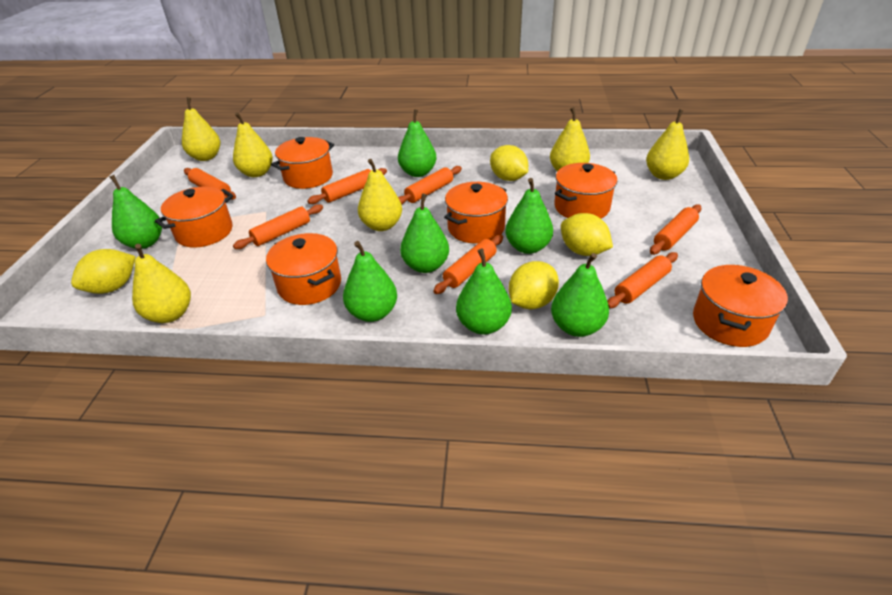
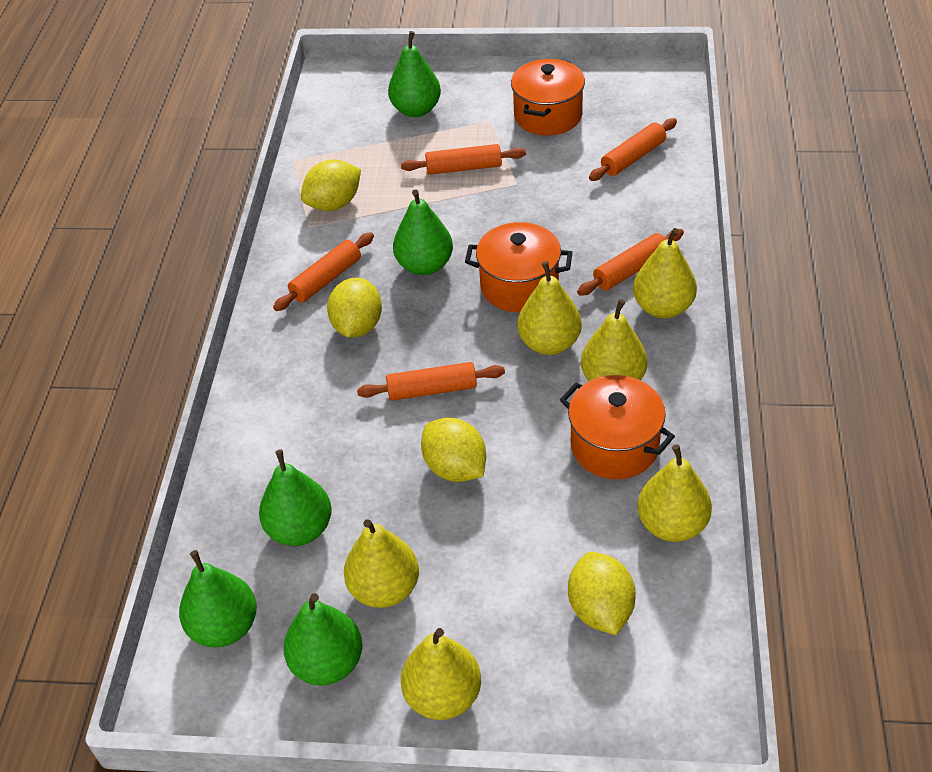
green pear: [110,175,162,249] [343,241,397,322] [398,109,437,177] [400,194,449,273] [456,249,512,335] [505,178,553,254] [551,253,609,337] = 7 -> [179,550,257,648] [259,450,332,546] [283,593,363,686] [388,31,441,117] [393,189,453,275] = 5
orange pot: [155,187,233,247] [266,233,341,305] [271,137,334,189] [444,182,508,244] [554,163,617,219] [693,265,788,347] = 6 -> [465,222,573,312] [511,59,585,135] [560,375,675,479] = 3
orange rolling pin: [184,168,236,200] [233,204,323,249] [307,168,387,204] [398,166,462,204] [434,235,503,294] [607,252,678,308] [650,204,702,255] = 7 -> [273,232,374,311] [357,362,505,401] [401,144,526,175] [577,229,684,295] [589,118,677,181] = 5

